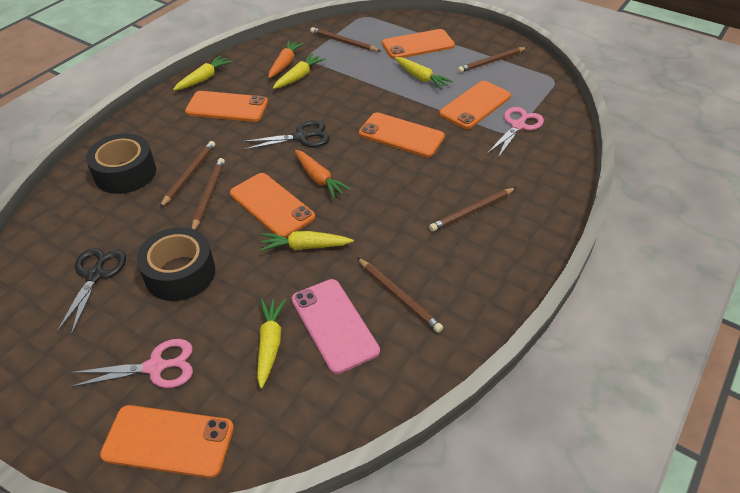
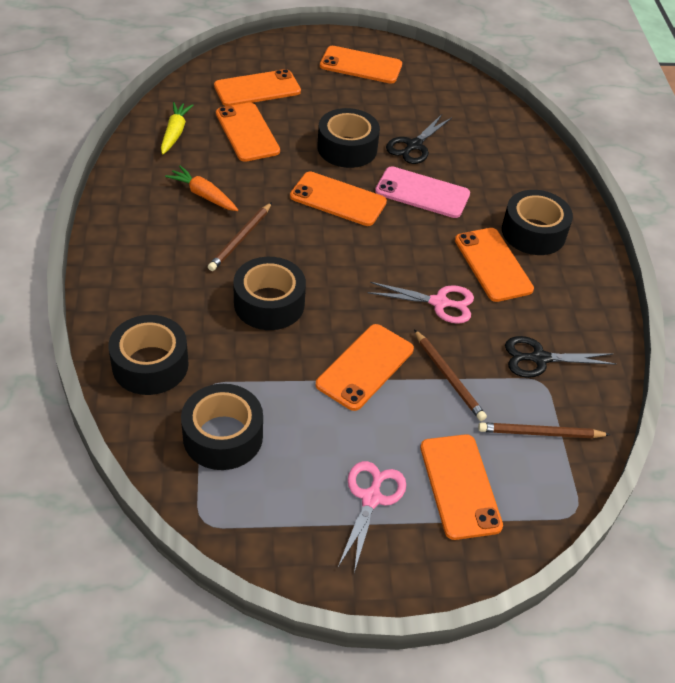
black tape: [86,133,156,194] [137,227,215,301] = 2 -> [108,315,189,395] [181,384,263,470] [233,257,306,330] [317,108,380,168] [502,190,573,255] = 5
brown pencil: [160,141,215,208] [192,158,225,230] [310,27,380,52] [357,257,443,333] [429,187,517,231] [458,47,527,73] = 6 -> [208,202,272,271] [414,329,487,421] [478,422,611,438] = 3
orange carrot: [268,40,304,78] [295,150,351,199] = 2 -> [165,166,238,211] = 1
orange phone: [100,405,234,478] [185,91,268,122] [230,173,315,238] [359,112,445,157] [382,29,455,59] [439,81,511,129] = 6 -> [214,69,301,106] [216,102,280,162] [290,172,387,226] [316,324,414,411] [320,46,402,83] [420,434,503,540] [455,228,534,302] = 7
yellow carrot: [173,55,233,91] [257,299,286,388] [260,231,354,251] [273,54,325,89] [395,57,453,89] = 5 -> [161,102,193,154] = 1

